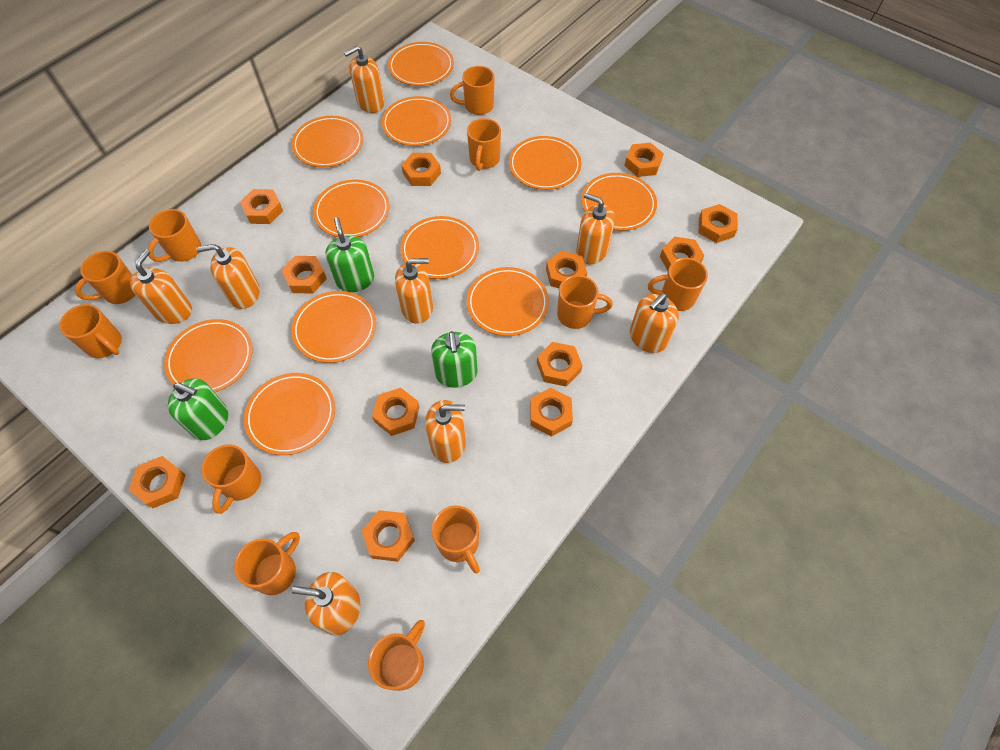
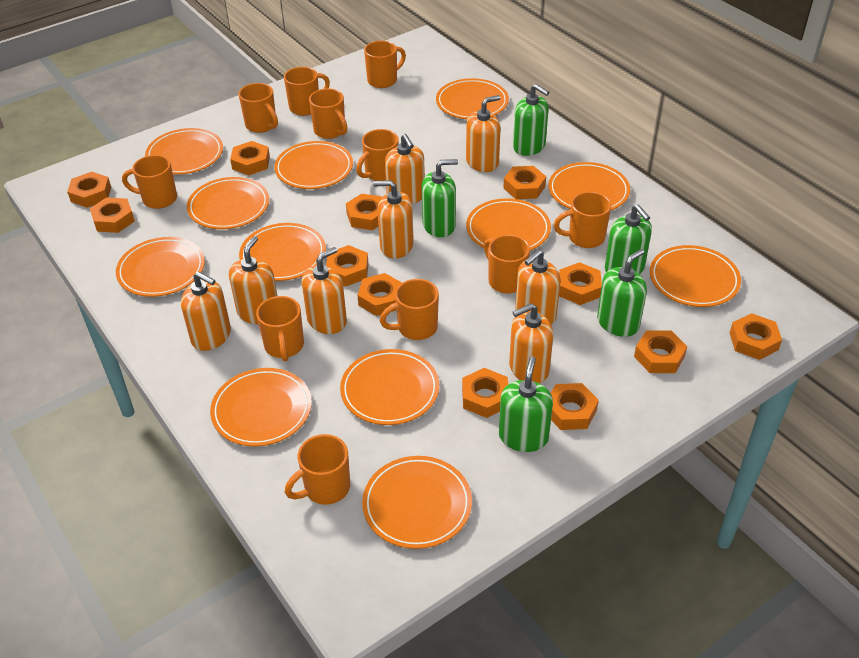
green soap dispenser: [168,378,228,440] [325,217,374,292] [431,331,477,388] = 3 -> [422,159,458,237] [499,356,553,452] [513,84,549,156] [597,249,647,337] [605,204,652,274] = 5
orange plate: [164,319,253,392] [244,373,335,455] [291,116,363,167] [291,291,376,363] [313,180,390,237] [382,96,451,146] [388,42,454,86] [401,216,479,279] [467,267,549,336] [509,136,582,190] [581,173,657,231] = 11 -> [116,237,205,297] [145,128,223,175] [187,177,269,229] [210,368,312,446] [239,223,326,281] [274,141,353,189] [340,349,439,425] [362,456,472,549] [436,78,509,119] [466,198,551,250] [548,162,630,210] [650,245,741,307] = 12

